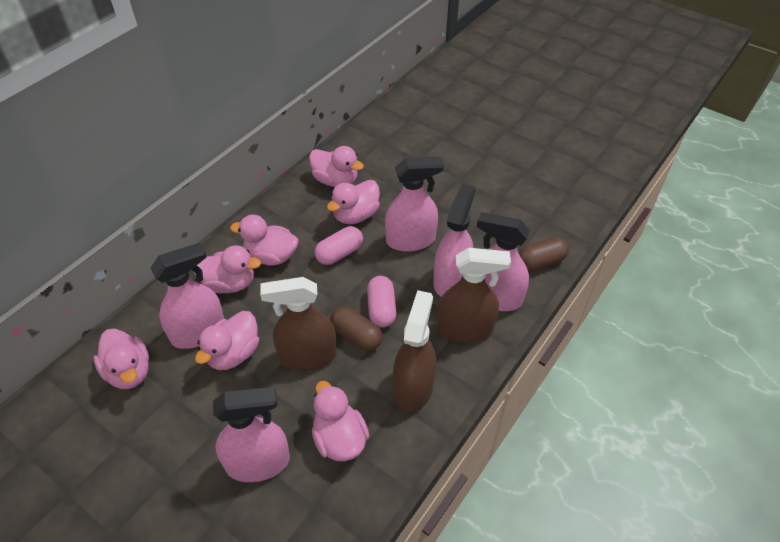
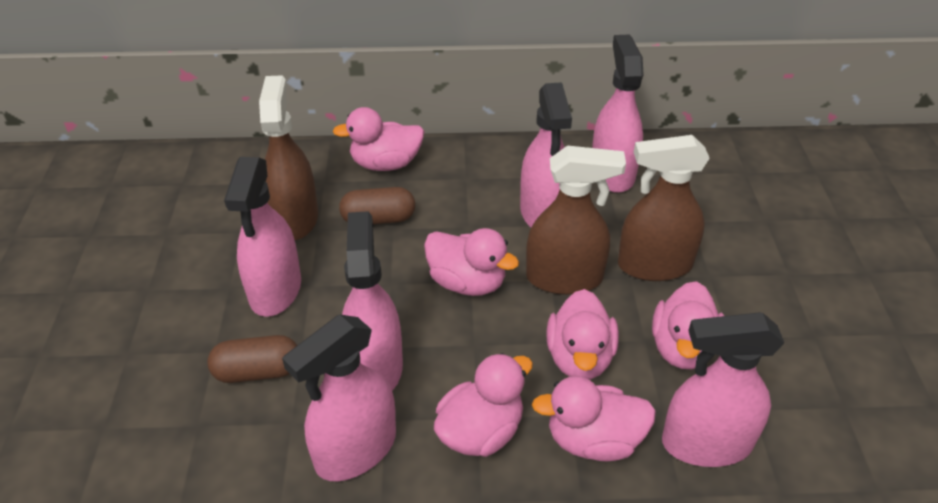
pink capsule: [314,226,363,265] [367,276,396,327] = 2 -> none = 0
pink duck: [93,329,149,389] [193,245,261,293] [195,311,259,370] [230,215,298,266] [309,146,364,187] [312,381,370,461] [327,180,380,224] = 7 -> [333,107,424,171] [424,228,519,296] [434,353,533,457] [532,376,656,461] [546,289,619,380] [652,281,724,369] = 6
pink spray bottle: [150,242,224,349] [213,387,290,482] [385,157,444,252] [433,184,475,297] [477,212,530,311] = 5 -> [224,157,301,317] [282,315,396,481] [342,211,403,391] [520,82,572,227] [592,34,643,193] [662,313,784,467] = 6

